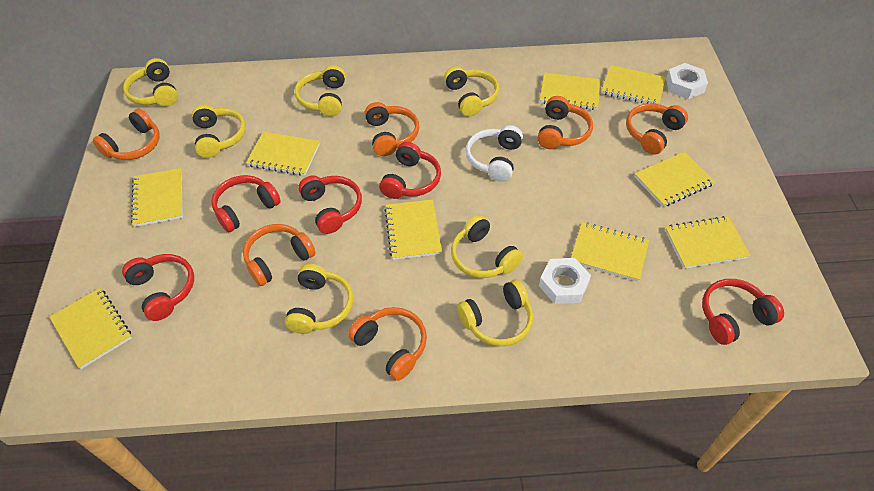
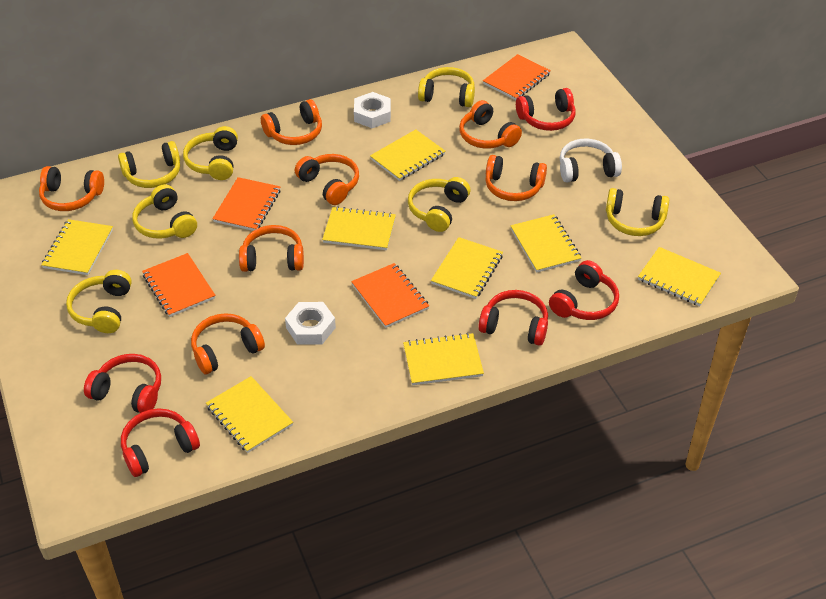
orange headphones: [93,109,160,160] [243,224,315,286] [348,307,427,381] [365,102,419,156] [538,96,593,149] [626,103,688,155] = 6 -> [39,166,104,211] [191,313,265,374] [239,225,304,272] [261,99,322,145] [295,154,359,205] [459,100,522,148] [485,155,547,201] = 7
orange notebook: none = 0 -> [142,253,216,317] [212,177,281,231] [351,263,429,328] [483,54,551,100] = 4
yellow notebook: [50,288,132,369] [131,168,183,227] [246,132,320,176] [384,199,442,260] [540,72,601,110] [571,222,649,282] [601,65,666,104] [634,152,715,207] [665,216,751,269] = 9 -> [41,219,113,275] [206,376,293,453] [322,206,396,250] [370,129,445,181] [403,333,484,385] [431,237,503,299] [510,214,581,273] [638,247,721,306] = 8

